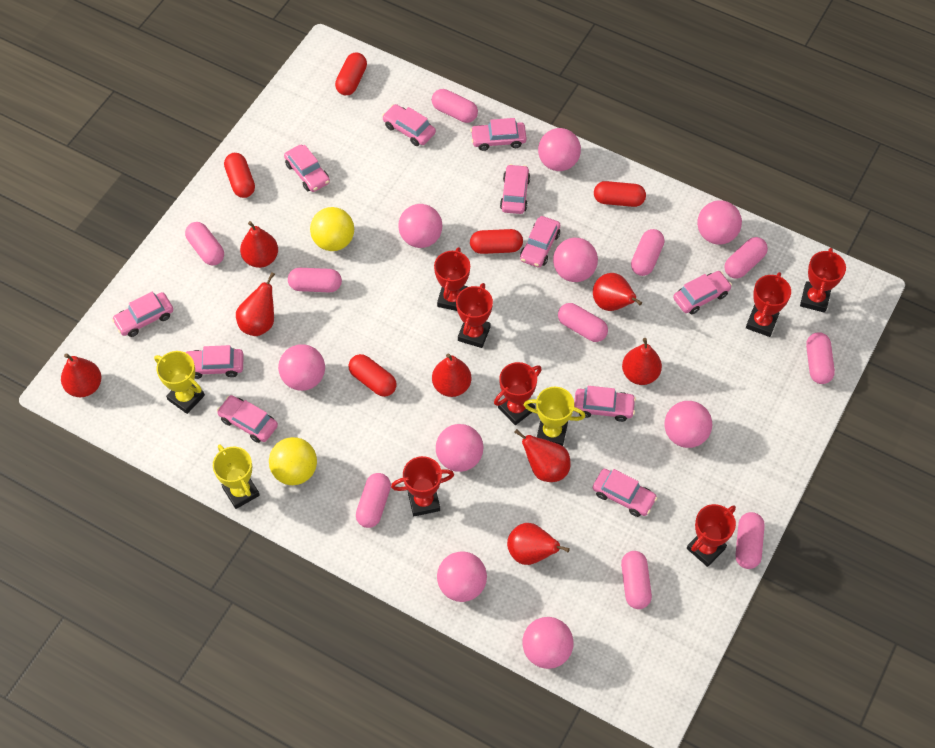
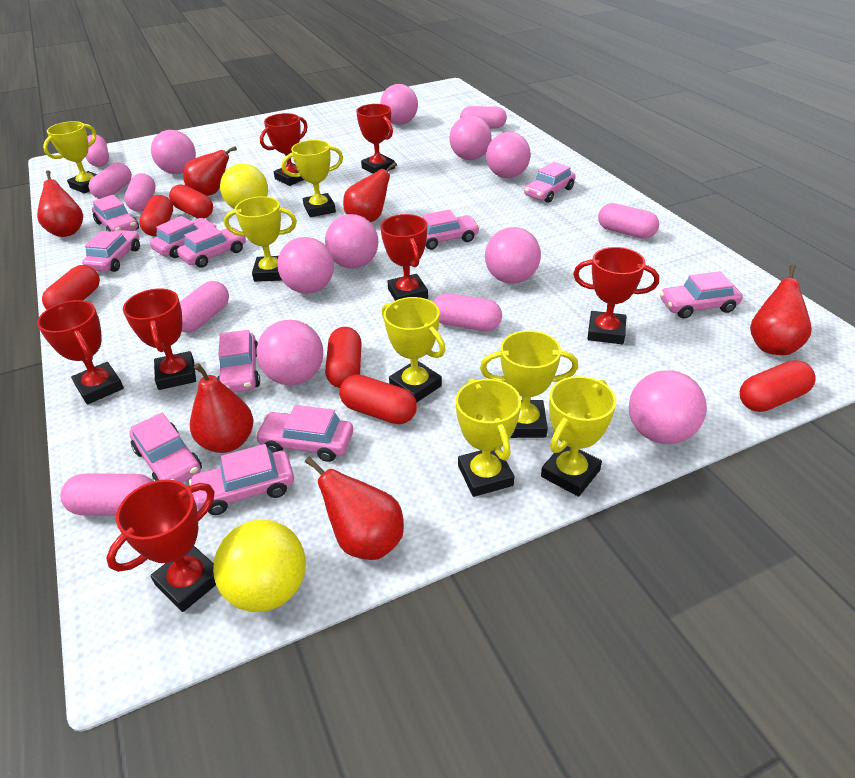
pink capsule: [185,222,224,265] [288,268,342,292] [356,473,391,528] [432,89,478,123] [558,303,608,342] [621,551,652,609] [631,229,665,276] [725,237,768,279] [736,512,765,569] [806,332,835,384] = 10 -> [61,473,153,516] [86,134,109,167] [89,162,132,199] [124,173,156,212] [180,281,229,333] [433,293,502,331] [460,106,507,129] [598,203,659,239] = 8
red capsule: [224,153,255,198] [335,53,367,95] [349,354,396,397] [470,229,523,254] [594,181,646,207] = 5 -> [42,265,100,310] [139,195,173,236] [169,184,213,218] [325,327,362,388] [339,374,417,424] [740,360,816,412] = 6
red pear: [61,353,101,397] [236,272,275,336] [240,221,278,268] [432,353,471,397] [507,523,570,565] [514,429,570,482] [593,273,642,311] [622,338,662,385] = 8 -> [37,170,83,237] [183,146,237,196] [190,363,253,453] [305,456,404,560] [343,162,397,222] [750,265,812,355] = 6
yellow trophy: [154,351,205,414] [213,444,260,509] [524,387,585,446] = 3 -> [43,121,97,193] [224,196,297,282] [282,140,343,217] [382,297,446,402] [456,378,521,497] [480,330,578,438] [541,376,616,497] = 7

